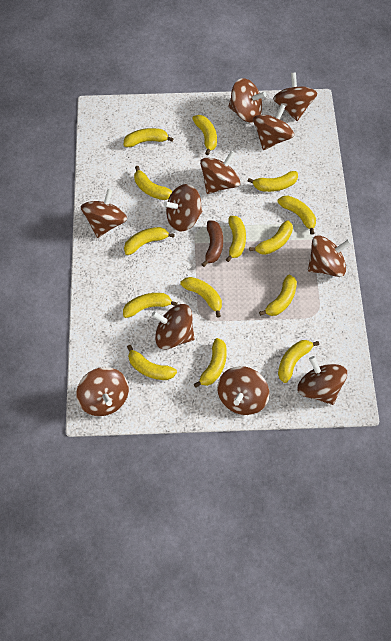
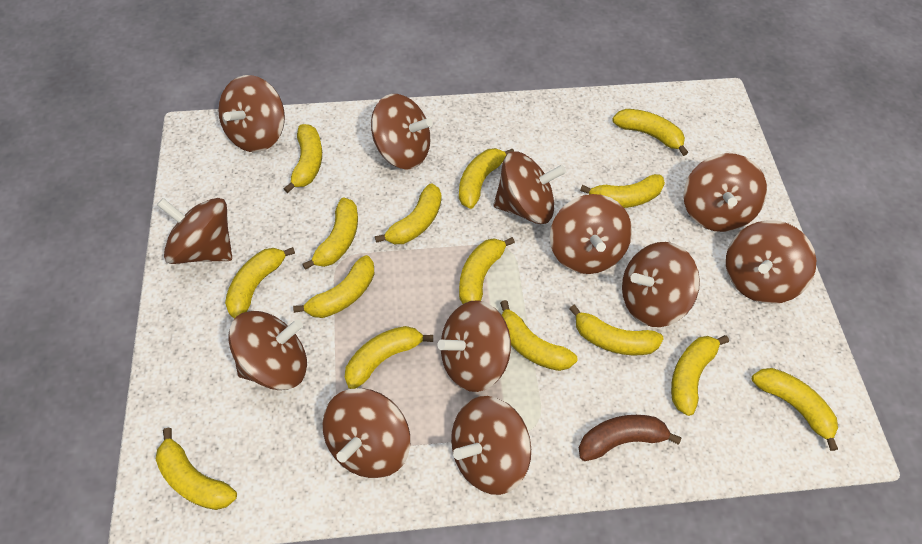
brown spinning top: [76,367,129,416] [81,188,127,238] [152,304,195,350] [163,184,202,232] [200,151,240,194] [217,366,269,415] [228,78,266,123] [253,104,294,150] [273,72,317,121] [298,356,347,405] [308,235,351,277] = 11 -> [157,198,232,264] [218,75,285,152] [228,311,307,390] [323,388,410,478] [371,94,432,170] [438,300,511,392] [451,396,531,495] [494,151,566,224] [550,194,632,274] [622,242,700,327] [683,153,767,232] [726,220,816,304] = 12
yellow banana: [123,293,178,318] [124,128,173,147] [124,227,175,255] [127,345,177,380] [134,166,173,200] [181,277,222,318] [192,115,217,155] [194,338,227,388] [226,216,246,262] [248,171,298,192] [249,220,293,255] [259,275,297,316] [277,196,316,235] [278,340,319,383] = 14 -> [156,428,237,510] [225,247,295,319] [283,124,322,193] [293,255,374,318] [302,197,358,270] [345,326,433,389] [375,183,441,244] [459,148,514,209] [459,237,515,304] [500,300,577,371] [569,305,664,355] [580,174,665,208] [612,109,688,156] [671,335,729,416] [752,368,838,451] = 15

